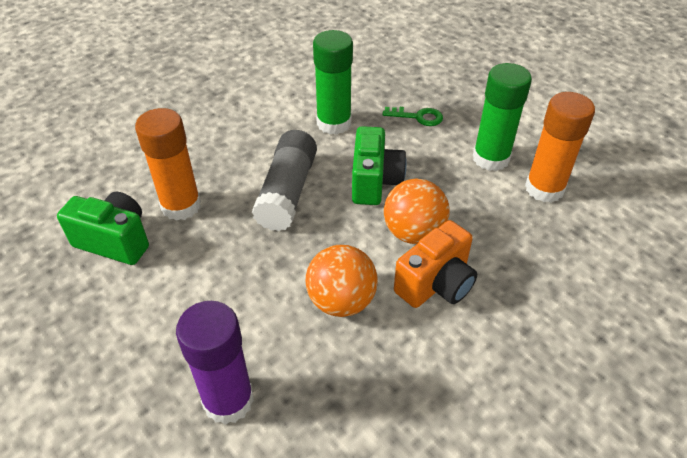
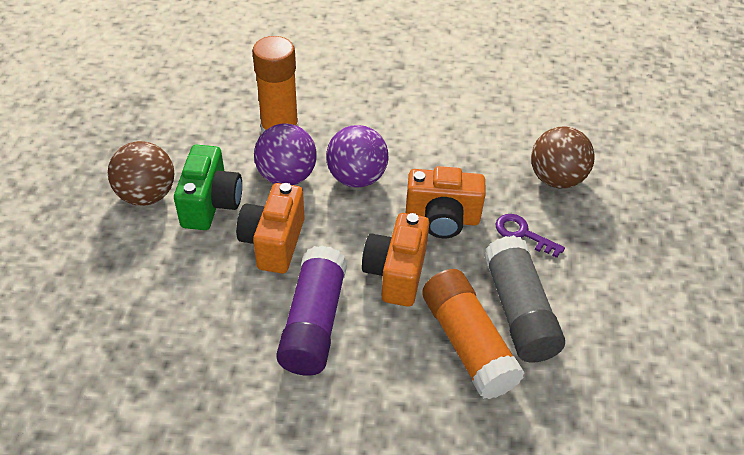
brown ball: none = 0 -> [108,141,174,206] [531,126,595,188] = 2
green camera: [57,192,149,265] [352,126,407,205] = 2 -> [174,145,242,230] = 1
green glue stick: [313,30,353,135] [473,63,532,171] = 2 -> none = 0
green key: [383,107,443,126] = 1 -> none = 0
orange ball: [306,245,378,317] [384,179,449,244] = 2 -> none = 0
orange camera: [394,220,477,308] = 1 -> [236,183,305,273] [362,213,429,307] [406,166,486,238] = 3
purple ball: none = 0 -> [254,124,317,185] [326,125,388,188] = 2
purple key: none = 0 -> [495,214,565,258] = 1

